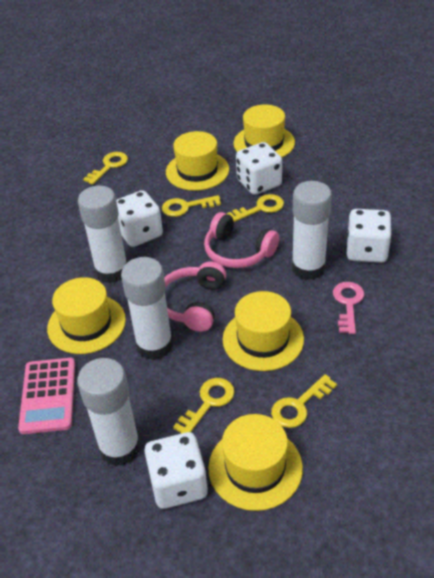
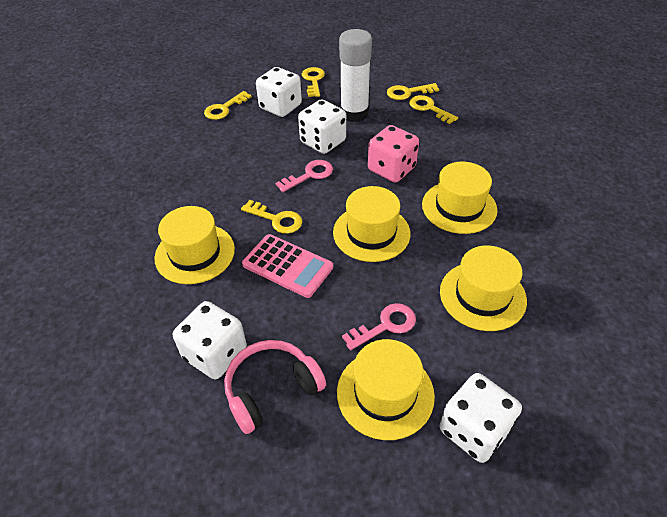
pink dice: none = 0 -> [368,125,419,183] = 1
pink headphones: [164,262,226,332] [204,212,279,268] = 2 -> [224,340,326,434] = 1
pink key: [333,282,364,334] = 1 -> [276,160,333,192] [342,303,416,350] = 2
white glue stick: [77,358,140,466] [78,186,127,283] [121,257,173,360] [292,181,332,280] = 4 -> [339,29,372,122] = 1

